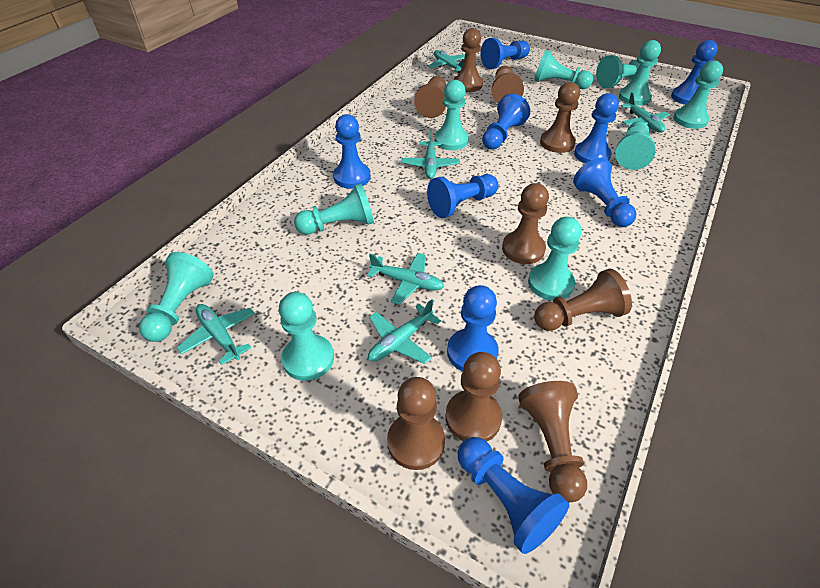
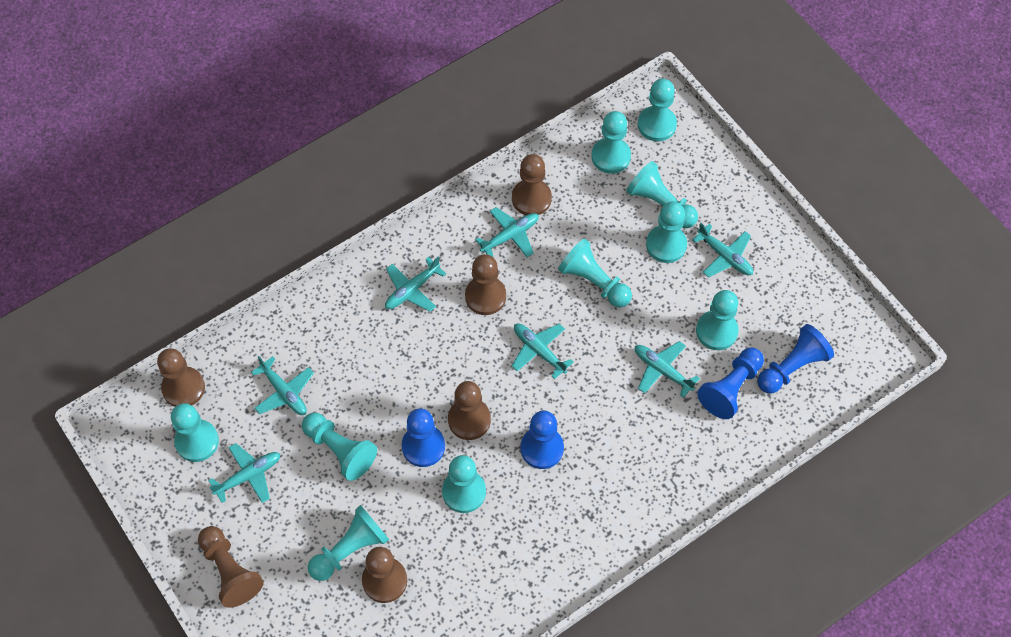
blue pawn: [333,114,370,189] [427,174,498,218] [447,285,499,372] [458,437,569,554] [480,38,530,69] [482,94,530,150] [573,157,636,227] [574,93,619,164] [671,40,718,105] = 9 -> [402,408,445,467] [521,410,564,469] [697,348,764,419] [757,324,834,393] = 4
brown pawn: [387,377,445,470] [414,76,446,118] [445,352,502,441] [454,28,483,92] [492,66,524,104] [502,183,549,264] [518,381,587,502] [534,269,632,331] [540,82,580,153] = 9 -> [157,348,205,407] [198,526,264,608] [362,547,407,603] [448,381,491,440] [465,254,506,315] [512,154,552,215] = 6
turquoise plane: [177,304,255,365] [367,253,444,305] [368,299,441,364] [402,130,460,179] [428,50,465,74] [621,92,670,133] = 6 -> [208,443,280,503] [251,356,314,415] [385,257,446,312] [475,207,539,257] [511,323,574,379] [635,341,700,398] [692,223,753,277] = 7

